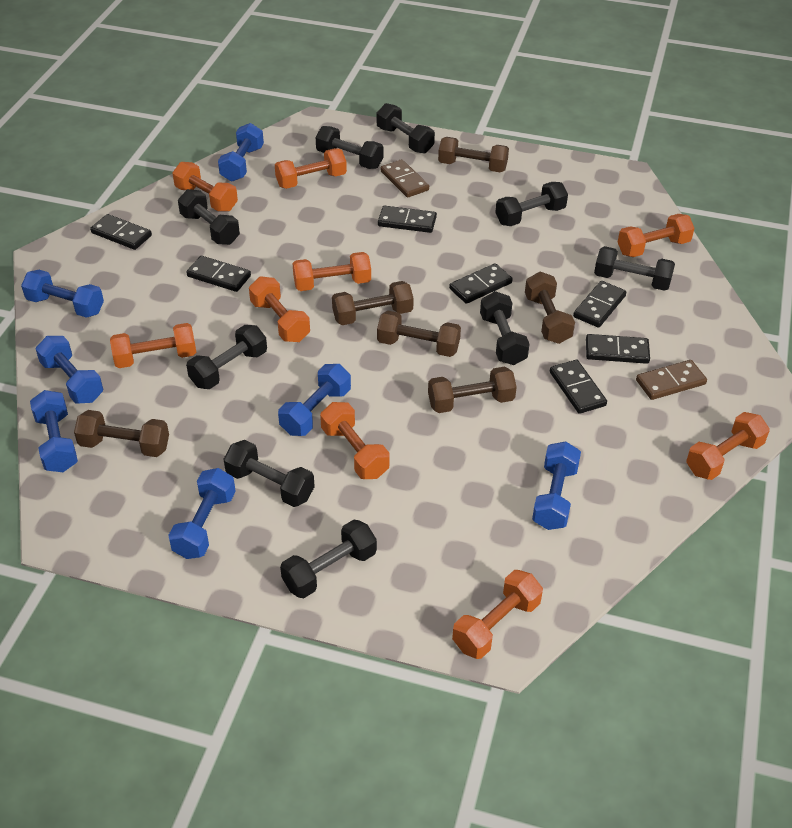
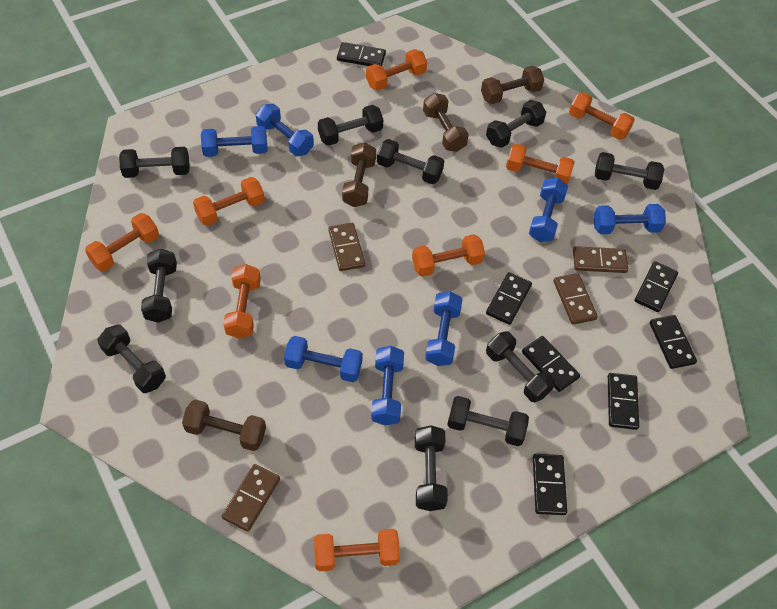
black dumbbell: [178,189,240,245] [186,325,267,389] [224,440,315,507] [280,520,377,598] [316,126,383,169] [377,103,435,153] [480,291,530,365] [495,182,568,226] [594,246,675,291] = 9 -> [97,325,166,393] [119,147,190,178] [141,249,177,323] [318,105,383,146] [377,139,444,184] [415,425,448,511] [447,396,529,446] [486,100,546,148] [486,331,555,402] [595,152,664,190] = 10
brown domino: [380,159,429,198] [636,360,707,400] = 2 -> [222,464,280,532] [328,223,365,271] [553,273,598,325] [573,246,628,273] = 4
brown dumbbell: [74,410,169,457] [332,281,414,325] [377,311,461,357] [428,366,517,413] [438,137,509,173] [525,272,575,344] = 6 -> [182,399,266,451] [342,142,376,207] [423,93,469,152] [481,66,544,104] = 4
orange dumbbell: [110,323,196,368] [172,162,238,212] [249,277,310,342] [275,148,347,189] [292,252,371,291] [320,402,389,479] [452,570,543,659] [618,214,695,257] [686,412,770,480] = 9 -> [85,213,159,272] [193,177,265,226] [223,264,261,338] [314,529,400,571] [366,49,427,91] [412,234,485,277] [506,144,575,185] [569,92,635,140] = 8

